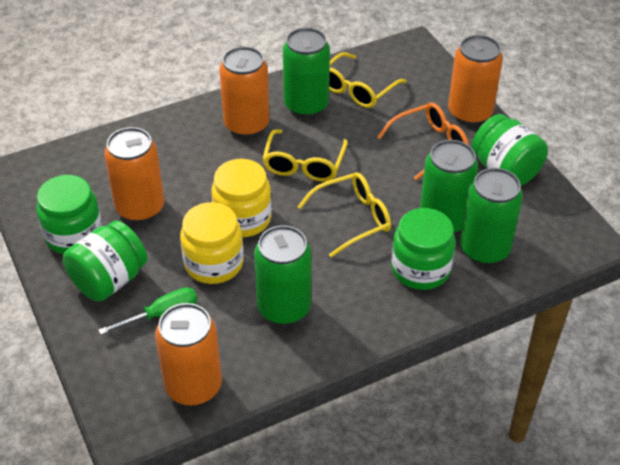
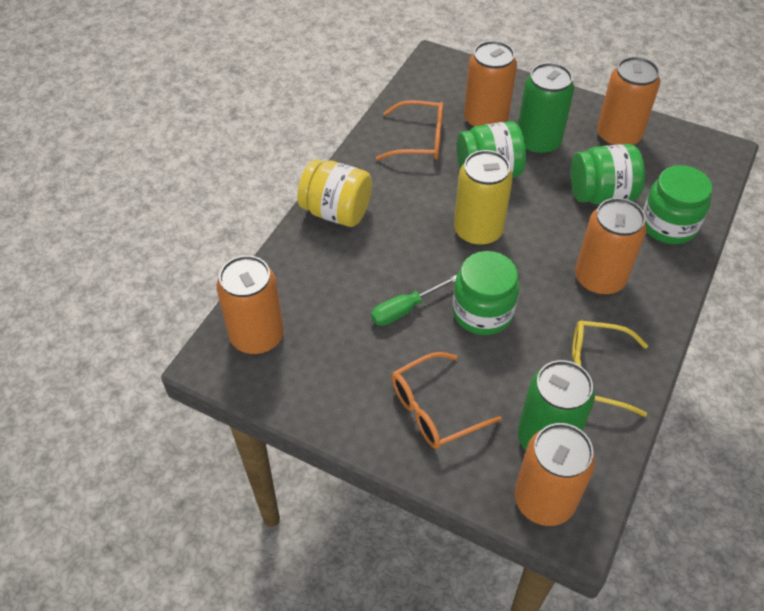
green can: [254,225,312,325] [283,28,330,117] [420,140,478,233] [460,168,523,264] = 4 -> [518,63,574,155] [518,360,595,450] = 2
orange can: [104,127,164,222] [155,303,222,405] [219,46,270,137] [448,35,503,125] = 4 -> [216,255,284,354] [464,41,517,127] [514,423,596,526] [575,198,647,295] [597,57,660,145] = 5
orange glasses: [377,102,469,180] = 1 -> [376,100,443,160] [392,352,502,449] = 2
yellow can: none = 0 -> [454,150,513,246] = 1
yellow glasses: [262,129,348,182] [298,172,391,258] [329,52,407,108] = 3 -> [572,320,648,417] = 1
yellow jar: [180,202,244,284] [211,159,272,237] = 2 -> [297,160,372,227] = 1

